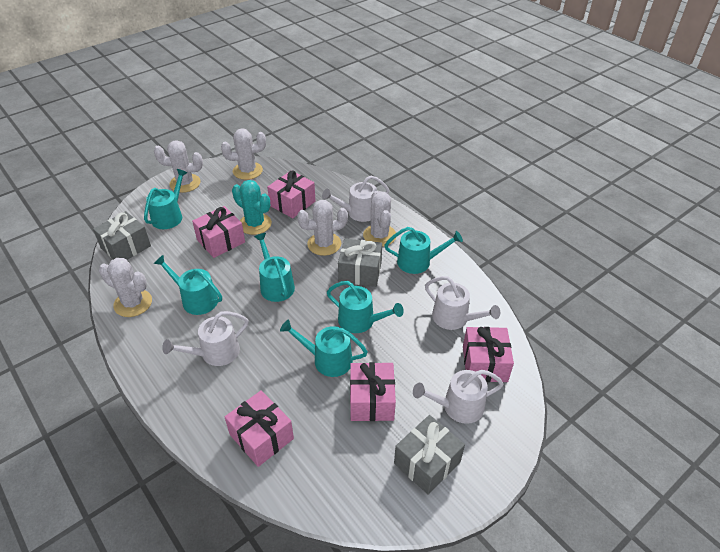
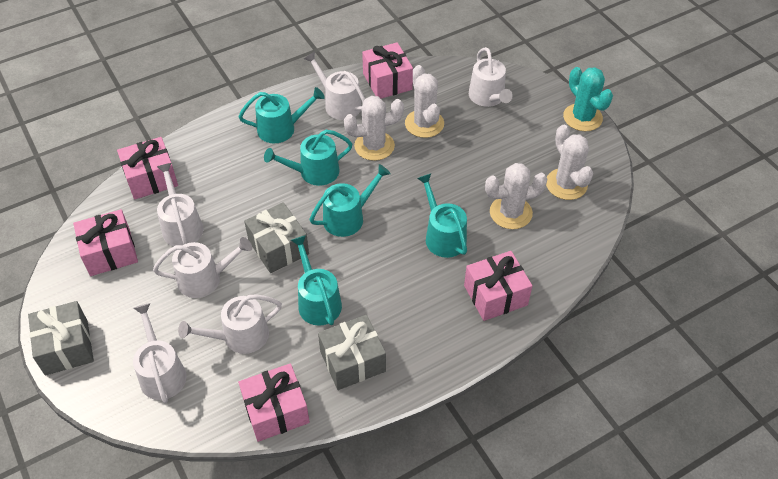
turquoise watering can: [144,169,188,229] [153,255,222,315] [254,233,295,302] [280,319,368,377] [327,281,404,333] [384,227,463,274] = 6 -> [238,87,325,143] [264,130,352,186] [291,235,342,326] [310,164,391,237] [417,174,467,258] = 5
white cactus: [99,258,152,317] [154,140,203,193] [221,128,266,180] [297,200,348,256] [363,191,396,247] = 5 -> [344,96,404,161] [405,65,444,138] [485,163,548,229] [546,125,593,200] = 4
white watering can: [162,311,249,366] [322,176,389,222] [413,370,503,424] [425,276,500,330] = 4 -> [133,303,187,403] [153,237,252,298] [157,163,203,246] [178,295,282,354] [304,51,365,120] [469,47,513,107] = 6

